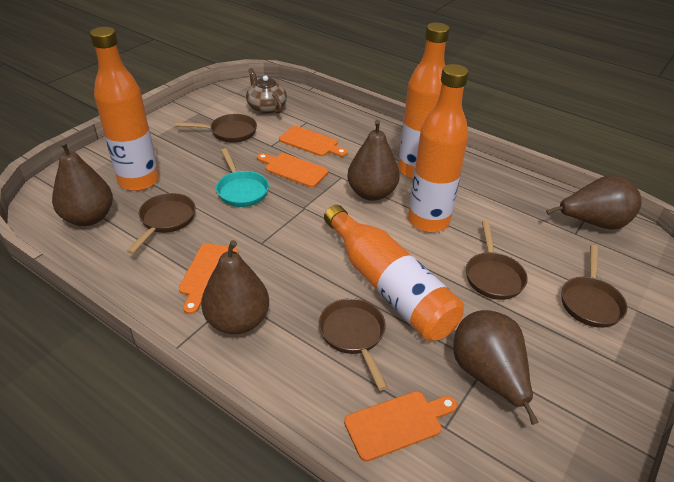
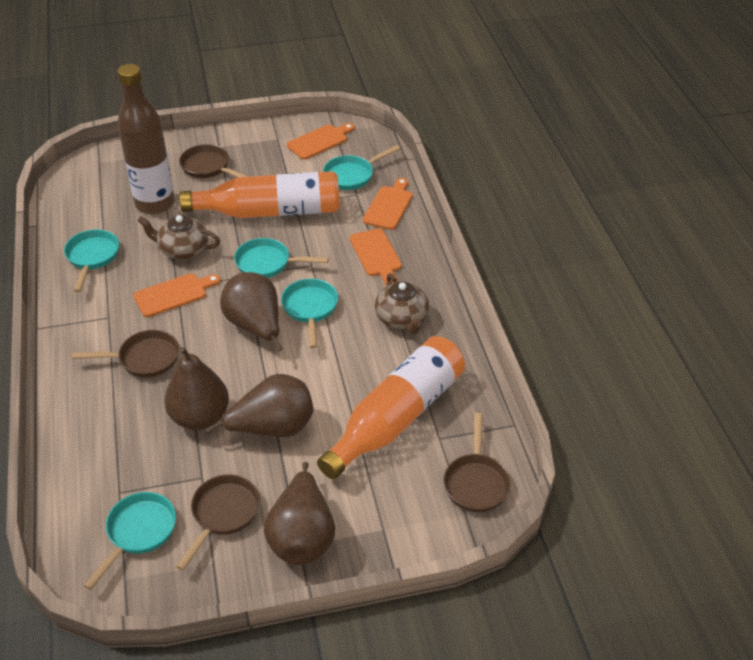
brown bottle: none = 0 -> [117,64,175,214] = 1
brown pan: [127,193,196,254] [175,114,257,143] [319,298,388,391] [466,220,528,300] [561,245,627,328] = 5 -> [72,330,179,378] [176,474,260,571] [179,144,249,178] [443,413,511,512] = 4
brown pear: [52,141,113,226] [201,240,269,334] [347,120,400,201] [453,310,539,425] [546,175,642,230] = 5 -> [164,347,229,430] [206,374,313,437] [220,272,283,351] [264,462,335,565] = 4
brown teapot: [246,68,287,114] = 1 -> [137,215,220,260] [375,273,429,334] = 2
orange bottle: [90,27,159,191] [324,205,464,341] [398,23,449,179] [408,64,469,232] = 4 -> [180,171,340,218] [317,336,465,479] = 2
turquoise pan: [216,148,269,207] = 1 -> [64,229,119,292] [84,492,176,590] [234,238,329,278] [281,279,338,348] [323,145,400,190] = 5

